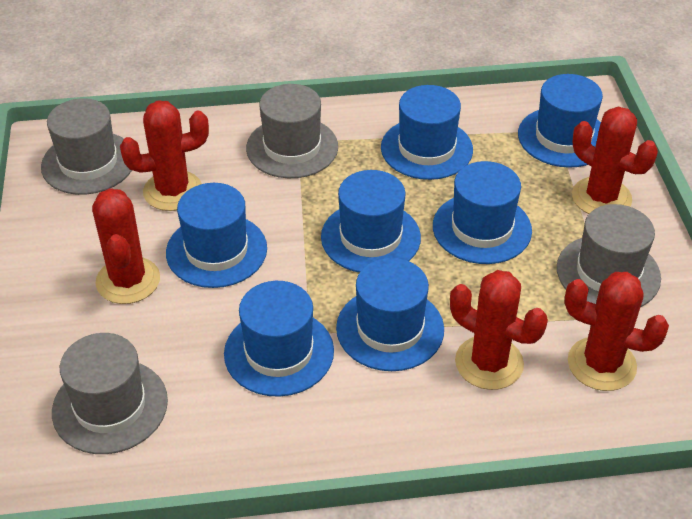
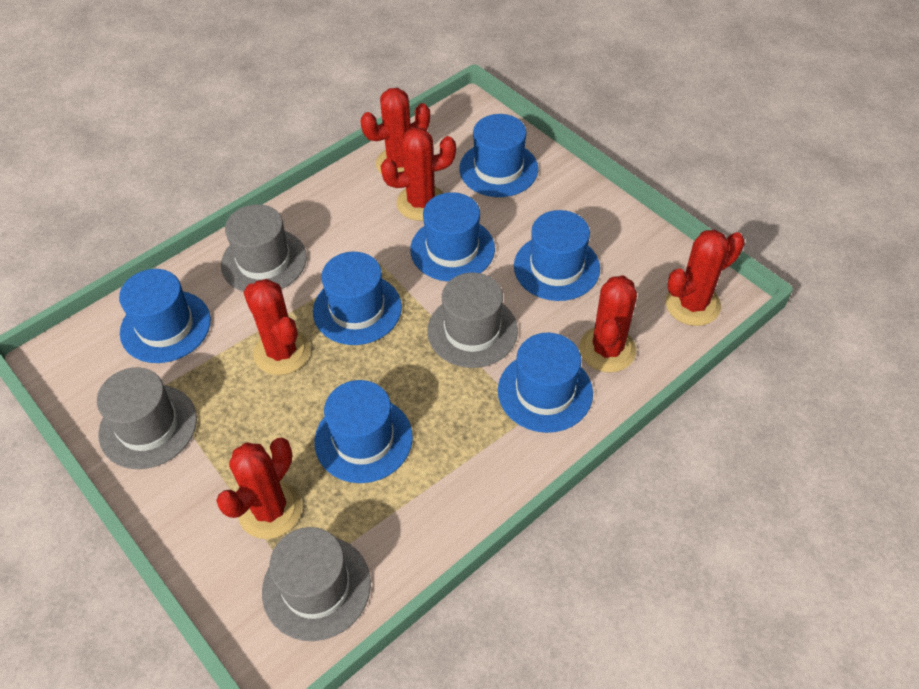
red cactus: [92,188,160,304] [120,100,209,211] [450,270,548,390] [564,272,669,391] [572,107,658,214] = 5 -> [216,438,302,539] [244,279,310,375] [360,88,430,174] [381,127,456,221] [579,275,637,373] [666,230,745,326] = 6

